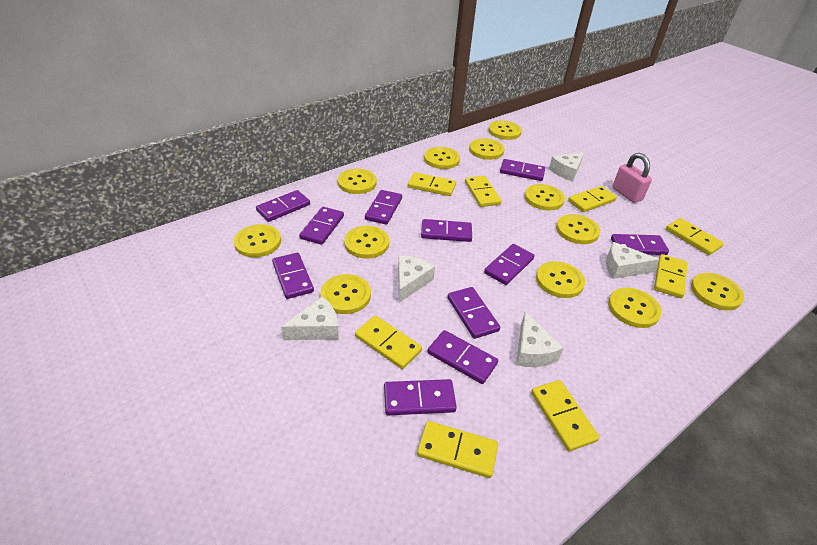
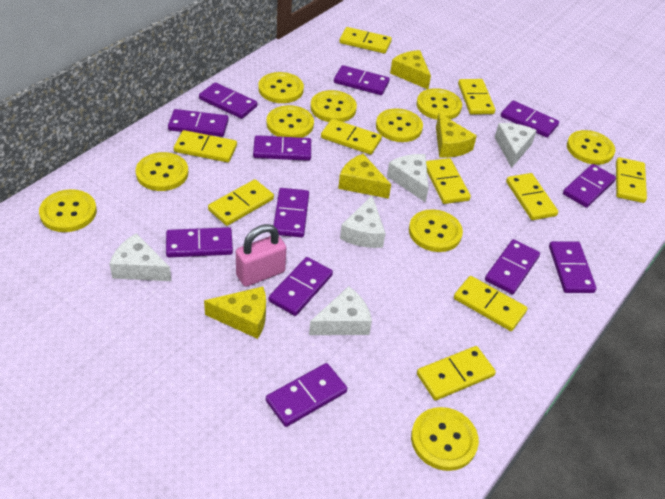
purple domino: [256,190,310,222] [272,253,314,299] [299,207,344,245] [365,190,402,225] [384,379,457,415] [421,219,472,242] [428,330,498,384] [447,287,500,339] [484,244,535,285] [500,159,545,181] [611,234,669,255] = 11 -> [166,227,233,257] [168,109,229,137] [199,82,257,119] [253,135,311,161] [266,363,347,427] [269,257,333,316] [273,188,309,237] [334,65,390,95] [485,239,540,294] [501,101,559,138] [549,241,596,293] [563,164,616,208] = 12
yellow button: [234,224,281,257] [320,274,371,314] [338,169,377,194] [344,226,389,259] [424,147,460,169] [469,138,505,160] [488,120,522,140] [524,184,565,211] [536,261,585,298] [556,214,600,244] [608,288,662,328] [691,273,744,310] = 12 -> [39,189,97,232] [136,152,188,191] [258,72,304,103] [266,105,314,138] [310,90,357,122] [376,108,423,142] [409,209,463,252] [411,407,479,471] [417,88,462,120] [567,130,615,165] = 10
yellow cheese: none = 0 -> [204,287,266,339] [338,154,391,199] [390,50,431,89] [436,113,477,158] = 4
yellow domino: [355,315,422,369] [408,172,456,196] [417,421,498,478] [465,176,501,207] [531,380,600,452] [568,186,617,212] [654,254,688,298] [666,218,724,255] = 8 -> [174,130,237,162] [208,179,274,226] [321,119,382,155] [339,27,392,54] [417,346,496,401] [426,158,471,204] [454,276,528,331] [458,79,495,115] [506,173,558,220] [616,157,647,203] = 10

